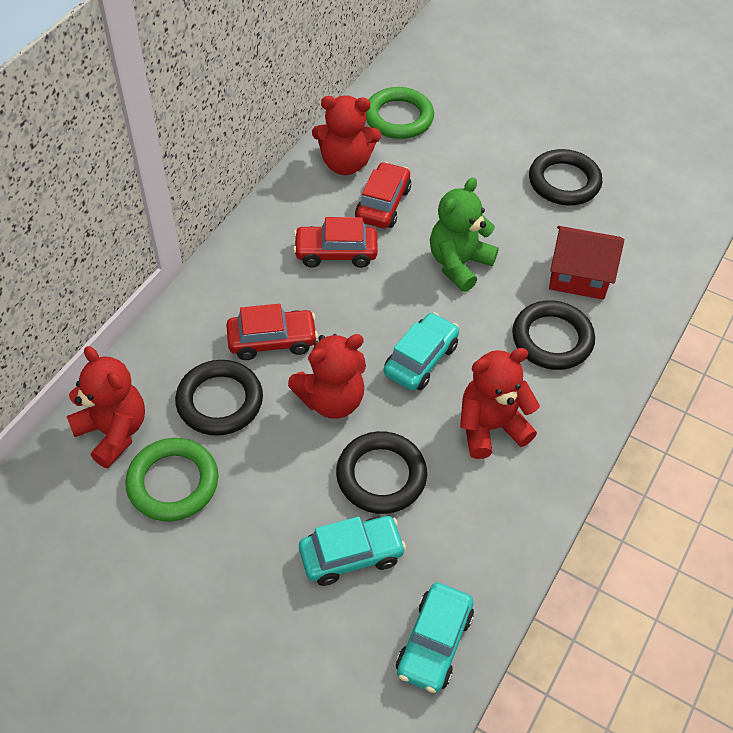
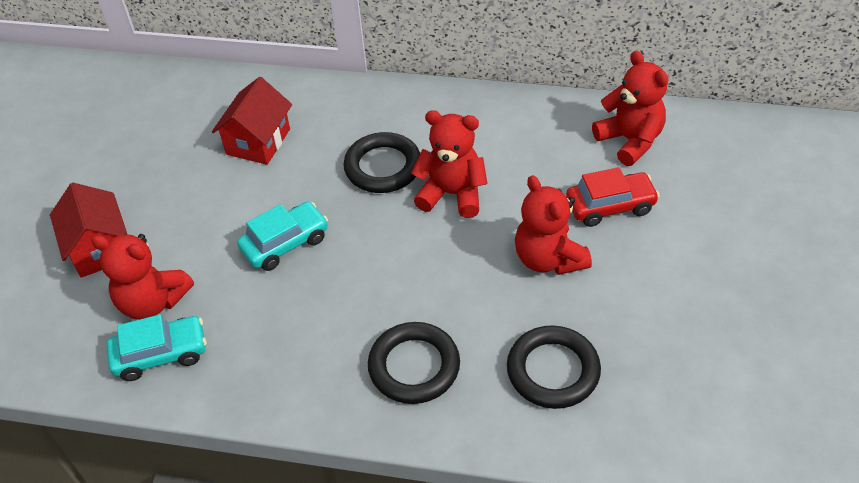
black ring: [175,360,263,436] [336,431,427,514] [512,300,595,370] [529,149,602,205] = 4 -> [343,132,420,193] [368,322,460,404] [507,325,601,409] = 3
green ring: [125,438,218,521] [366,87,434,139] = 2 -> none = 0
green teddy bear: [430,177,499,292] = 1 -> none = 0
red car: [226,304,318,360] [293,217,378,268] [355,162,411,228] = 3 -> [566,167,660,227] = 1
red house: [549,226,624,300] = 1 -> [50,183,127,277] [212,77,292,165] = 2
turquoise car: [299,516,406,586] [384,312,459,390] [396,583,474,693] = 3 -> [107,314,207,381] [237,202,328,271] = 2

